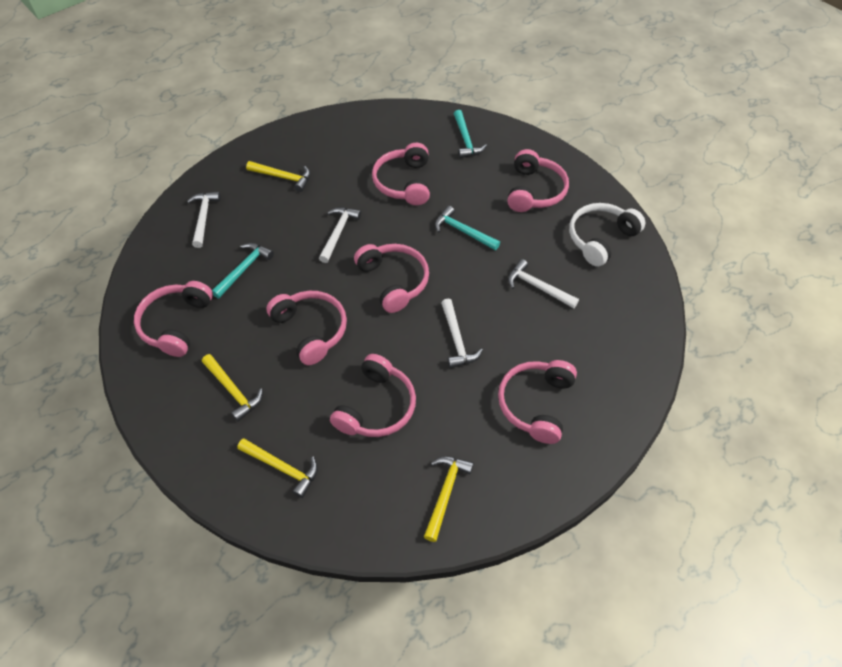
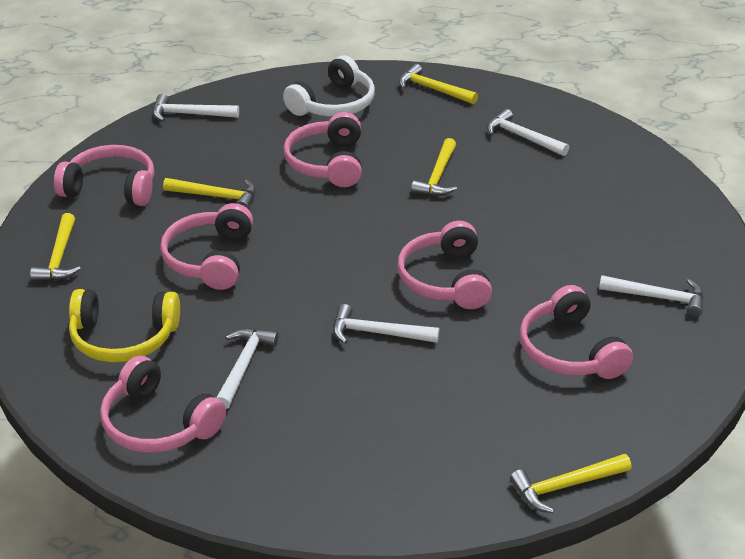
pink headphones: [134,281,213,357] [266,291,347,365] [330,354,416,437] [354,244,429,313] [372,143,430,206] [498,360,577,444] [507,149,569,212] = 7 -> [54,145,154,206] [100,356,226,453] [160,203,253,290] [283,112,362,187] [397,221,492,309] [520,285,633,379] = 6
turquoise hammer: [212,243,274,298] [435,206,500,250] [454,110,487,158] = 3 -> none = 0
white hammer: [187,192,221,248] [319,207,361,263] [441,299,483,368] [508,259,579,309] = 4 -> [153,94,239,121] [216,328,279,409] [333,304,439,344] [487,109,569,156] [599,275,704,317] = 5
yellow hammer: [202,354,263,422] [237,438,318,498] [246,161,310,192] [424,456,474,542] = 4 -> [30,213,81,282] [163,178,256,209] [399,64,478,104] [411,138,457,196] [510,454,632,513] = 5
yellow headphones: none = 0 -> [69,289,180,362] = 1

